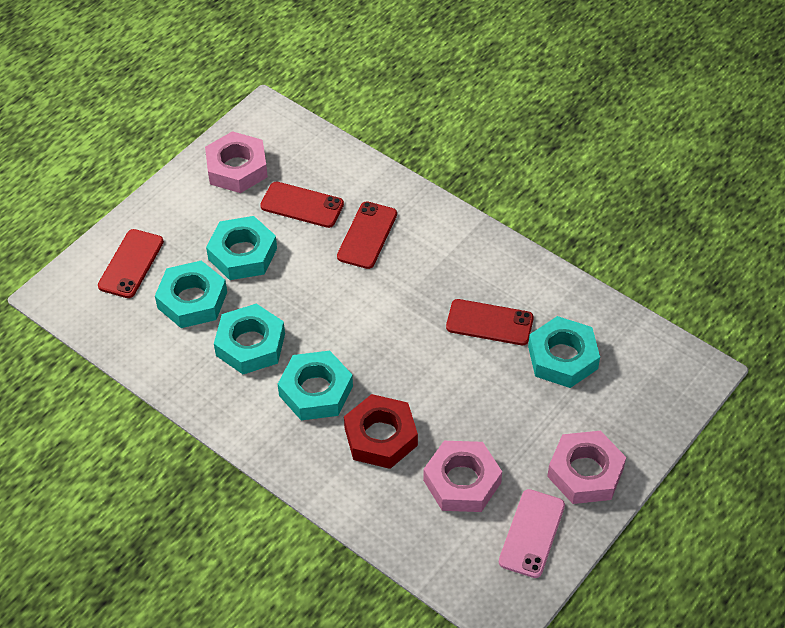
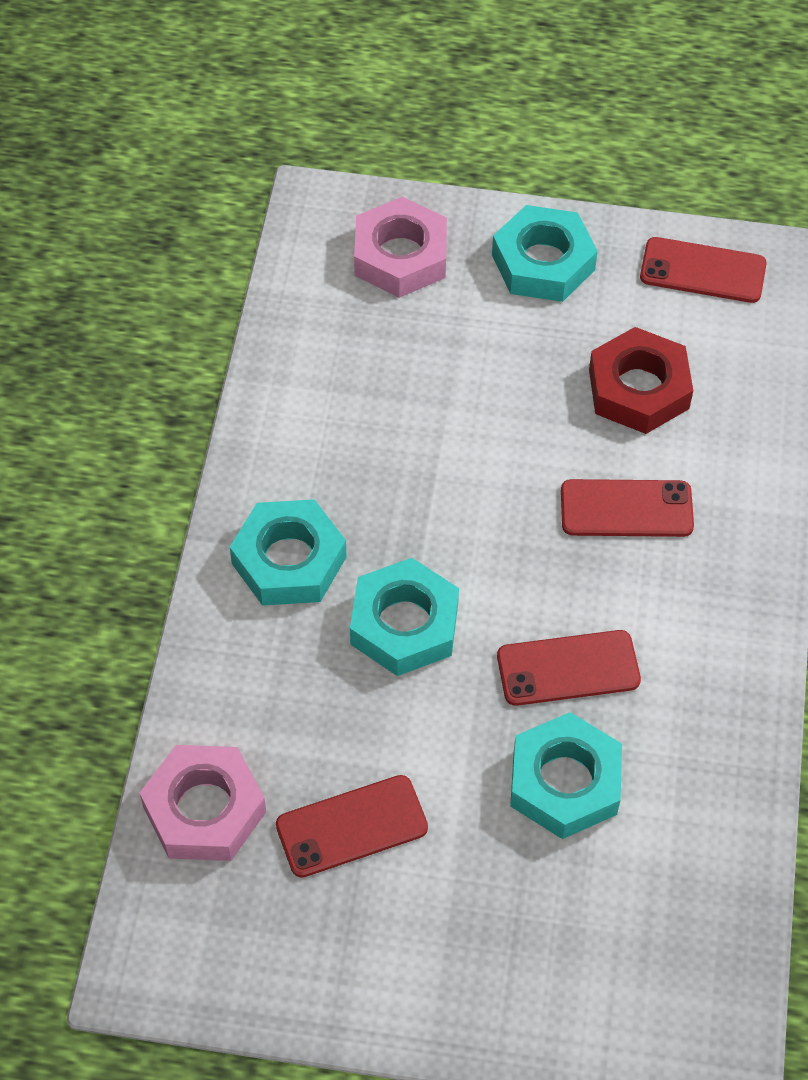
pink nut: [205,131,268,193] [423,441,502,512] [547,431,626,504] = 3 -> [140,745,266,861] [354,197,447,298] = 2
pink phone: [499,489,565,578] = 1 -> none = 0
turquoise nut: [155,261,227,328] [206,216,277,280] [214,303,285,374] [278,351,353,420] [528,316,600,388] = 5 -> [230,499,347,606] [350,558,459,676] [492,205,598,302] [510,712,622,839] = 4

